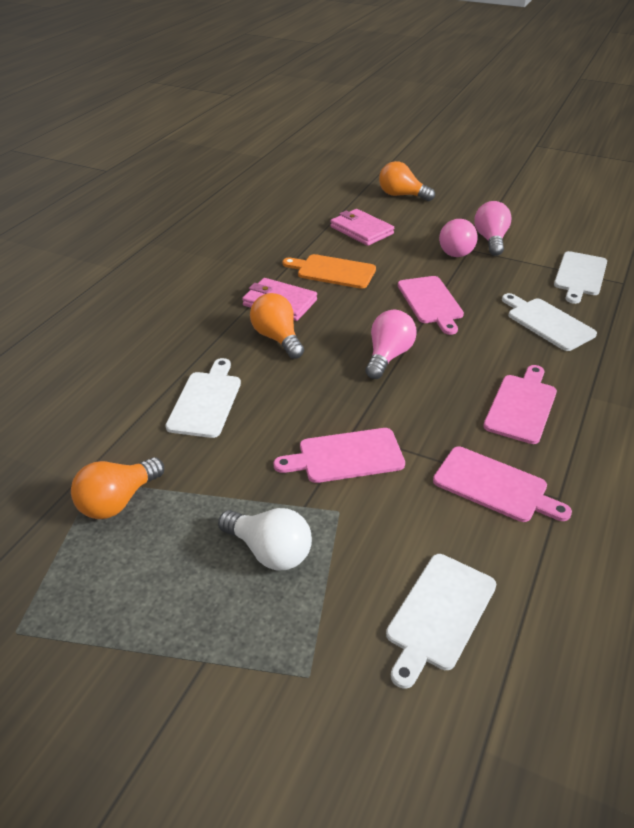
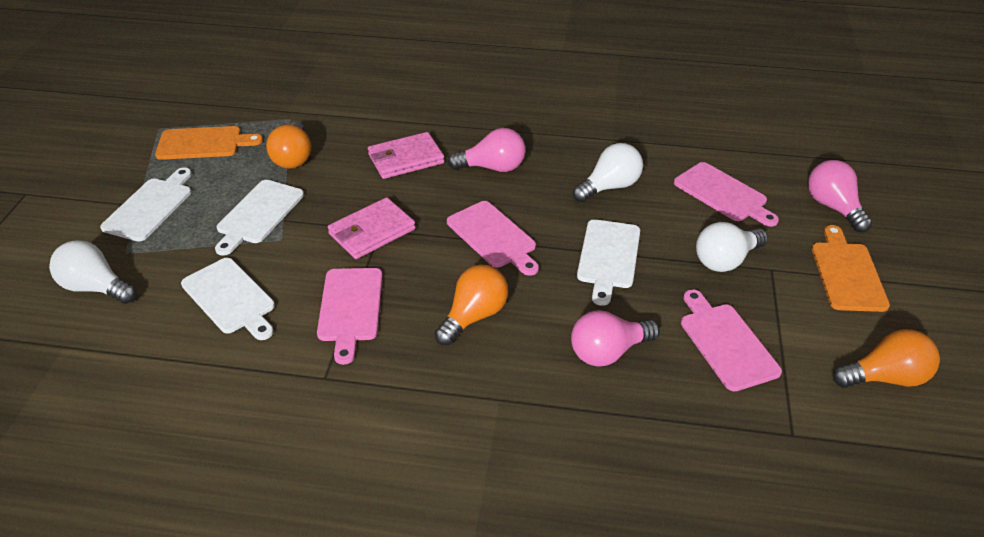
orange cutting board: [282,254,376,289] = 1 -> [155,126,263,160] [812,225,890,312] = 2
white light bulb: [218,508,312,570] = 1 -> [49,240,136,304] [573,143,643,202] [696,222,768,272] = 3

